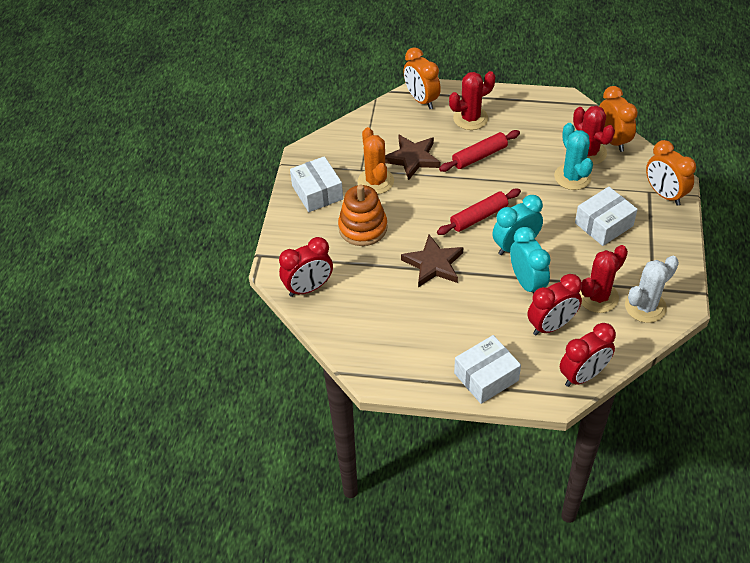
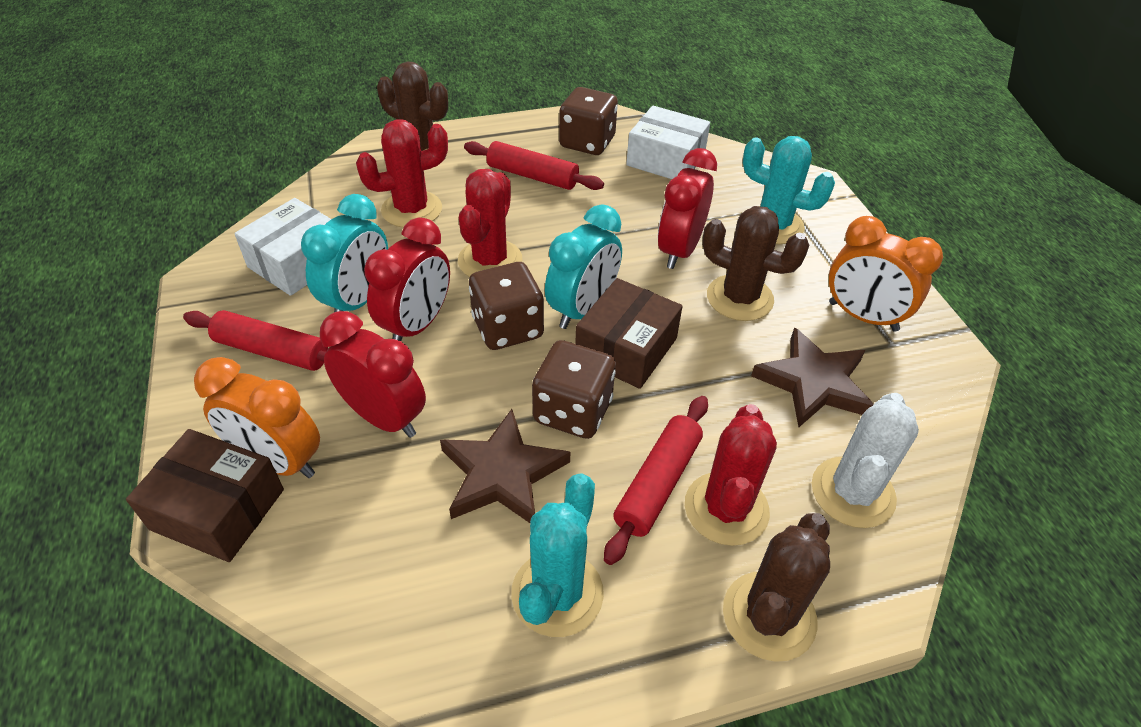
brown box: none = 0 -> [126,429,284,562] [575,278,683,389] = 2
brown cactus: none = 0 -> [377,62,448,151] [702,206,809,321] [723,513,830,662] = 3
brown dice: none = 0 -> [469,262,544,350] [532,340,616,439] [559,87,618,155] = 3
orange cactus: [358,127,394,194] = 1 -> none = 0
orange clock: [403,47,441,109] [599,86,638,152] [646,140,696,206] = 3 -> [194,357,320,478] [829,216,943,332] = 2
orange stacking toy: [338,185,387,246] = 1 -> none = 0
red rolling pin: [437,189,521,235] [439,130,520,172] = 2 -> [183,310,328,371] [464,141,604,190] [604,396,708,565] = 3
turquoise cactus: [554,123,593,190] = 1 -> [511,473,604,637] [743,136,835,244] = 2
white box: [290,156,343,212] [454,335,521,404] [575,187,638,246] = 3 -> [234,198,331,296] [626,106,710,179] = 2

